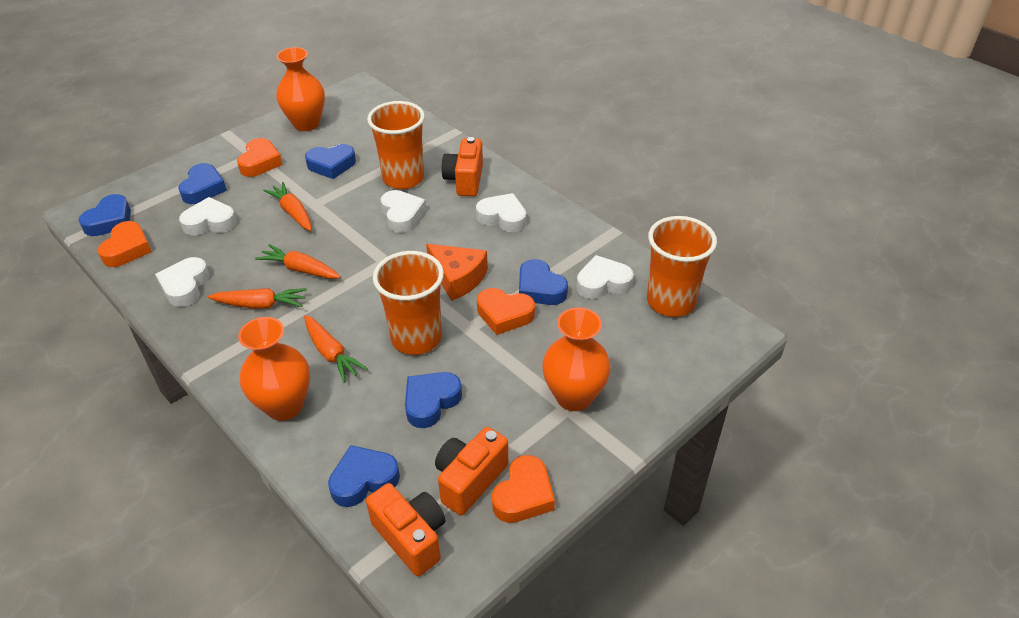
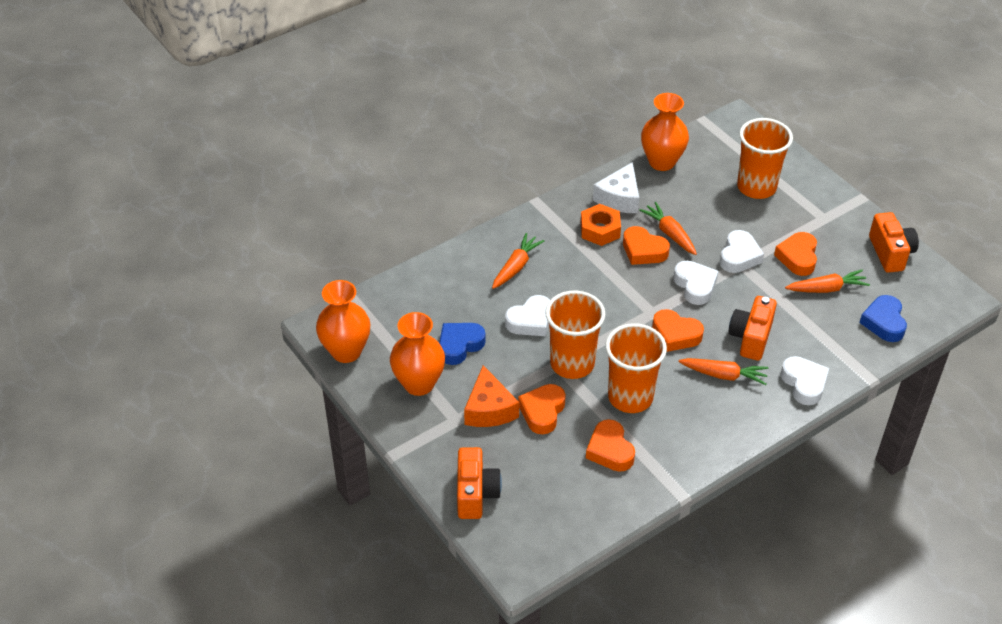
blue heart: [78,194,131,236] [178,163,227,204] [305,144,356,179] [328,445,400,507] [405,372,462,428] [519,259,568,305] = 6 -> [439,323,486,365] [860,295,907,342] = 2
orange heart: [98,221,152,267] [237,138,283,177] [477,288,535,335] [492,455,555,523] = 4 -> [518,384,566,434] [586,419,635,472] [623,226,670,265] [652,309,704,352] [774,232,817,276] = 5
orange nut: none = 0 -> [581,204,621,246] = 1
white cheese: none = 0 -> [593,162,639,213] = 1
white heart: [155,257,210,307] [179,197,237,236] [381,190,426,233] [476,193,526,232] [576,255,634,299] = 5 -> [505,295,550,336] [673,261,718,305] [720,230,764,273] [781,356,829,405] = 4

